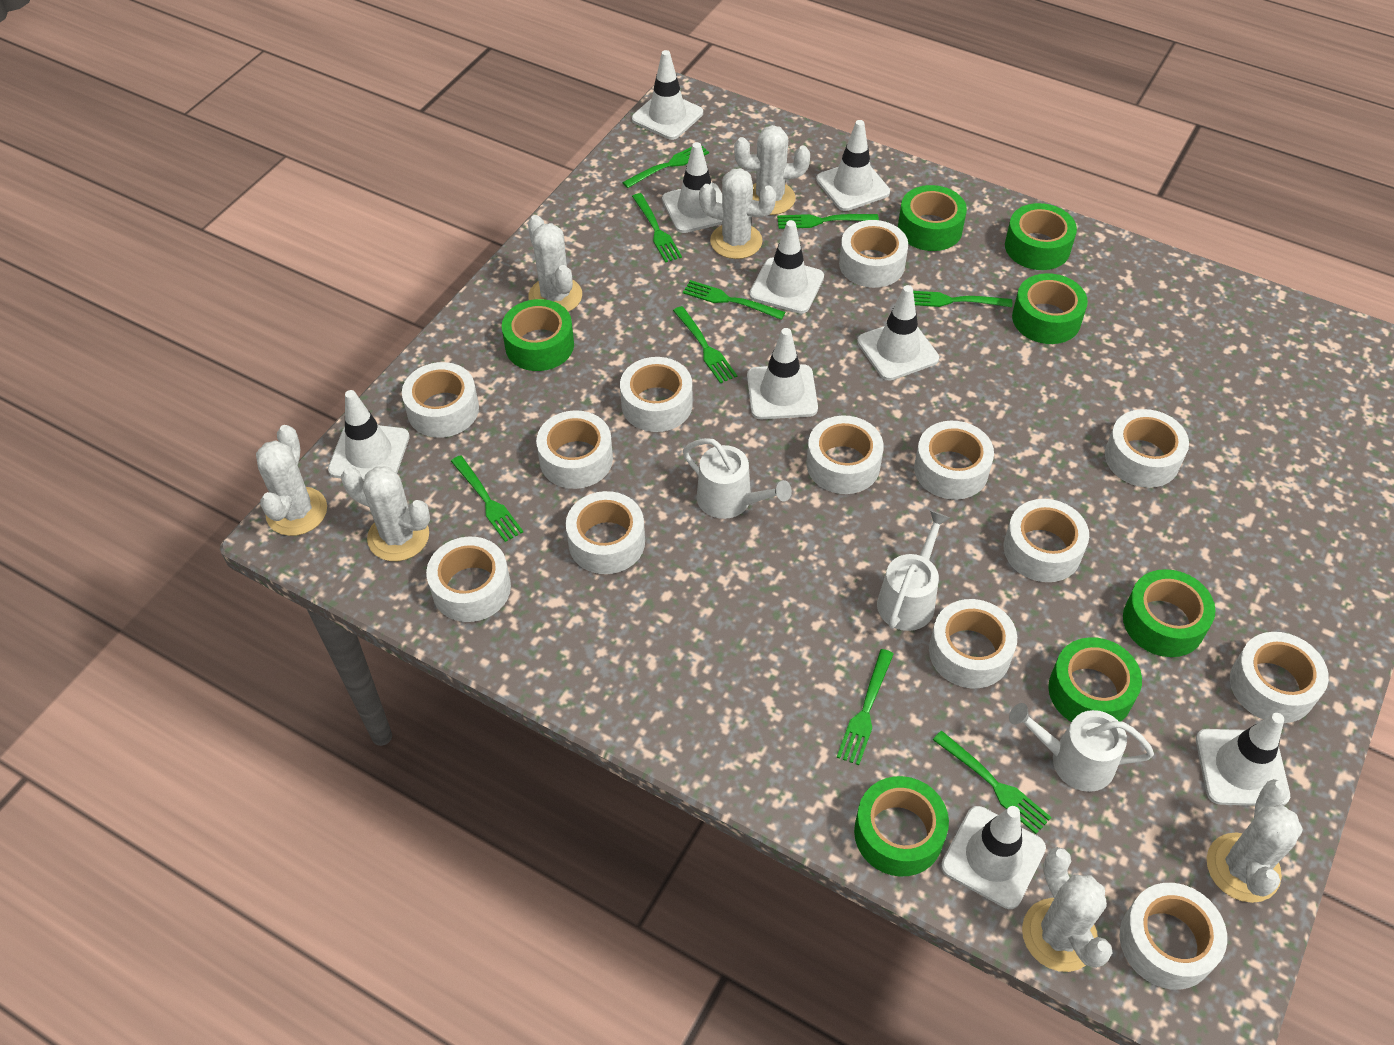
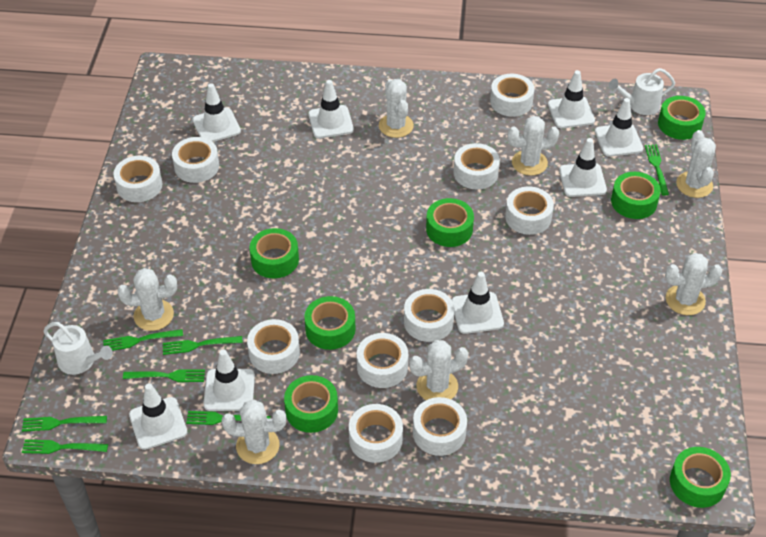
green fork: [451,455,523,542] [622,146,709,188] [632,193,682,263] [673,306,737,383] [683,280,785,320] [777,214,879,229] [837,649,894,765] [913,291,1012,307] [933,731,1051,834] = 9 -> [22,416,107,432] [22,440,108,454] [103,329,183,351] [123,369,205,382] [163,336,243,355] [186,411,270,425] [645,144,669,196] = 7
white tape: [402,362,479,438] [426,537,511,622] [536,410,613,489] [566,491,645,574] [620,357,693,432] [807,415,884,494] [839,220,908,288] [914,421,994,500] [929,599,1017,688] [1004,499,1089,582] [1105,409,1189,488] [1120,883,1227,990] [1230,632,1329,723] = 13 -> [114,156,162,202] [172,137,219,183] [247,319,300,374] [349,404,403,463] [357,333,408,388] [404,289,454,342] [413,397,467,456] [453,143,500,189] [490,74,534,117] [505,186,554,235] = 10
white traffic cone: [328,390,410,481] [632,50,703,140] [662,142,722,233] [747,328,818,419] [749,220,824,314] [816,120,890,211] [857,285,939,381] [941,806,1046,909] [1196,713,1290,806] = 9 -> [129,383,187,450] [193,83,241,142] [203,349,255,411] [308,80,354,138] [452,272,504,334] [548,70,595,128] [559,138,607,197] [595,98,643,157] = 8
white watering can: [683,438,792,519] [877,510,950,631] [1009,703,1154,792] = 3 -> [43,322,113,375] [609,68,675,115] = 2

